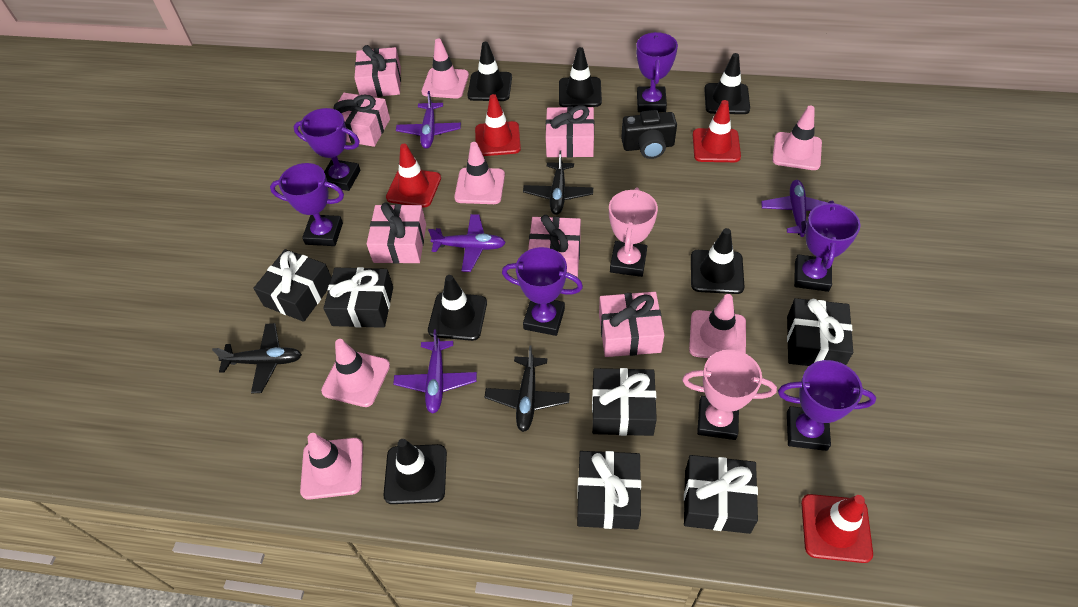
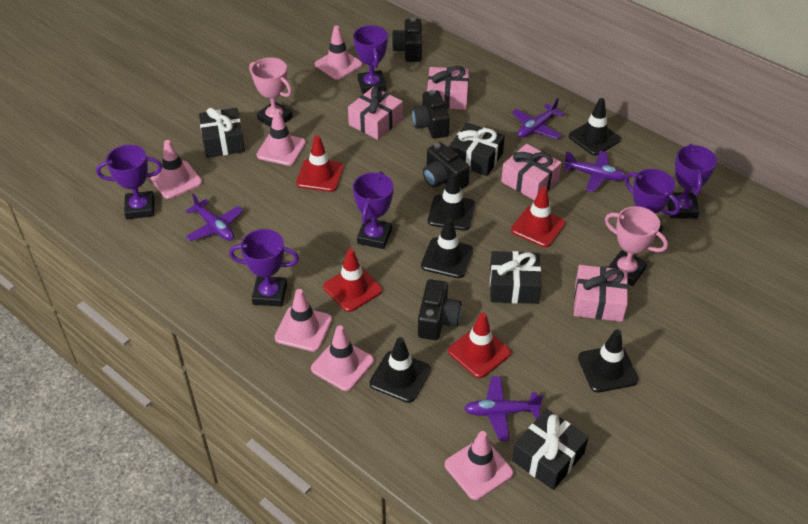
black camera: [621,110,677,159] = 1 -> [392,17,422,62] [412,90,450,139] [418,279,462,340] [423,142,470,189] = 4
black gift: [253,249,332,322] [323,267,393,328] [577,451,641,529] [592,368,657,436] [684,455,758,534] [787,298,853,366] = 6 -> [199,108,245,158] [450,123,505,176] [490,251,542,304] [512,409,589,490] = 4
black plane: [212,323,302,394] [484,345,570,432] [523,150,593,215] = 3 -> none = 0
black traffic cone: [383,439,447,504] [428,275,487,341] [467,42,512,101] [559,47,602,107] [691,228,744,294] [704,53,750,114] = 6 -> [369,337,431,403] [421,218,473,278] [428,173,475,231] [569,98,621,155] [578,329,638,393] = 5
pink gift: [334,93,390,147] [354,45,401,97] [367,202,426,264] [528,215,581,278] [546,105,594,158] [599,292,664,357] = 6 -> [348,86,403,140] [427,66,469,110] [501,144,562,200] [574,265,628,322] = 4

